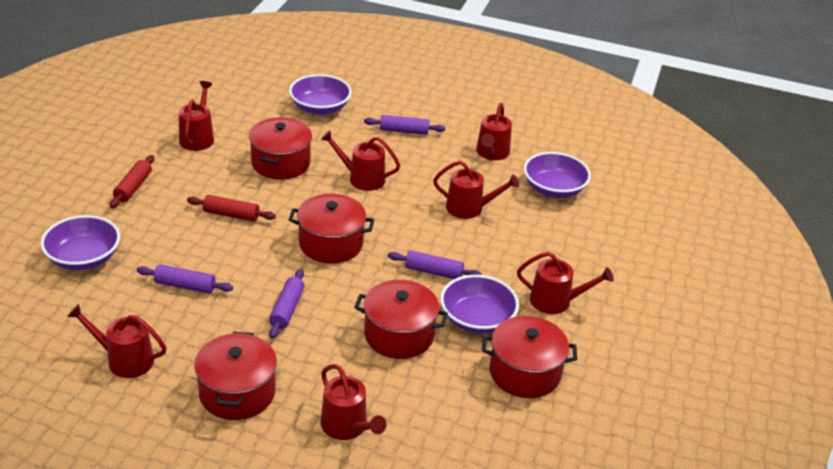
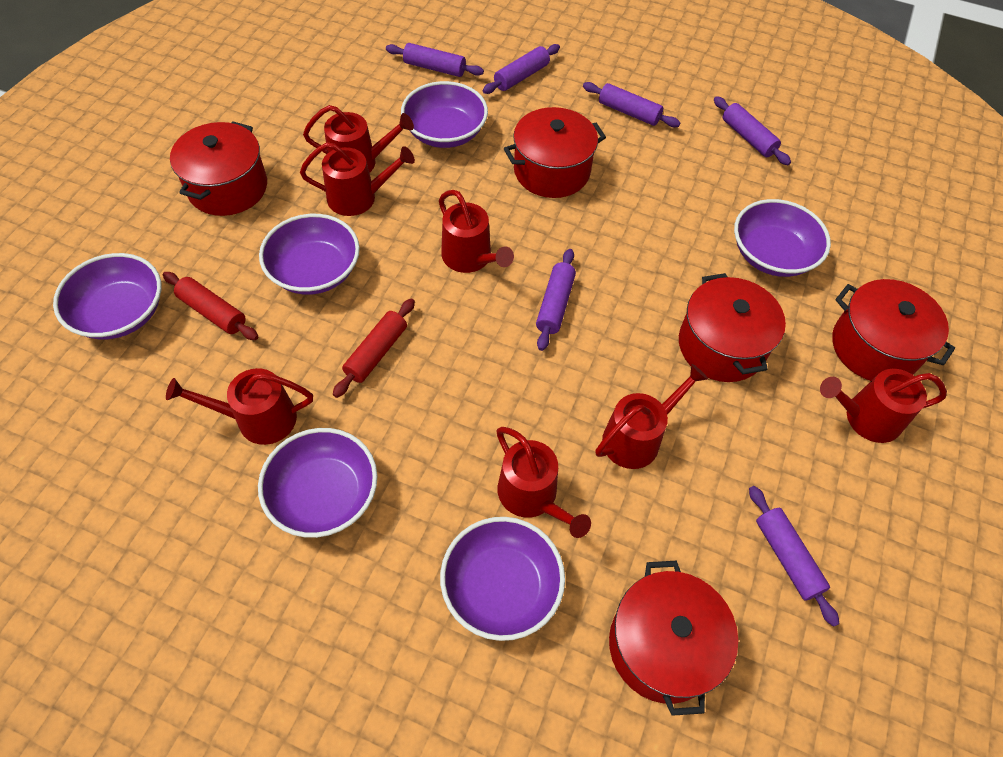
purple bowl: [41,215,120,270] [289,74,352,115] [440,275,519,334] [524,152,591,198] = 4 -> [53,253,162,339] [258,428,377,538] [259,214,360,294] [401,81,488,148] [440,517,565,641] [734,199,831,277] = 6
purple rolling pin: [137,264,233,294] [269,269,304,339] [364,115,445,135] [388,251,482,279] = 4 -> [386,43,484,77] [483,44,560,94] [536,249,576,351] [583,82,680,127] [714,96,791,165] [749,486,839,627] = 6

